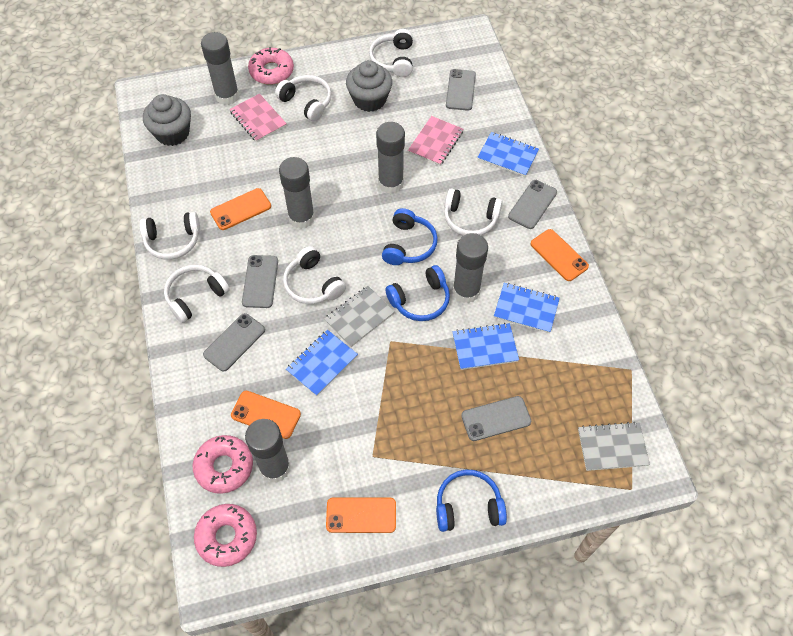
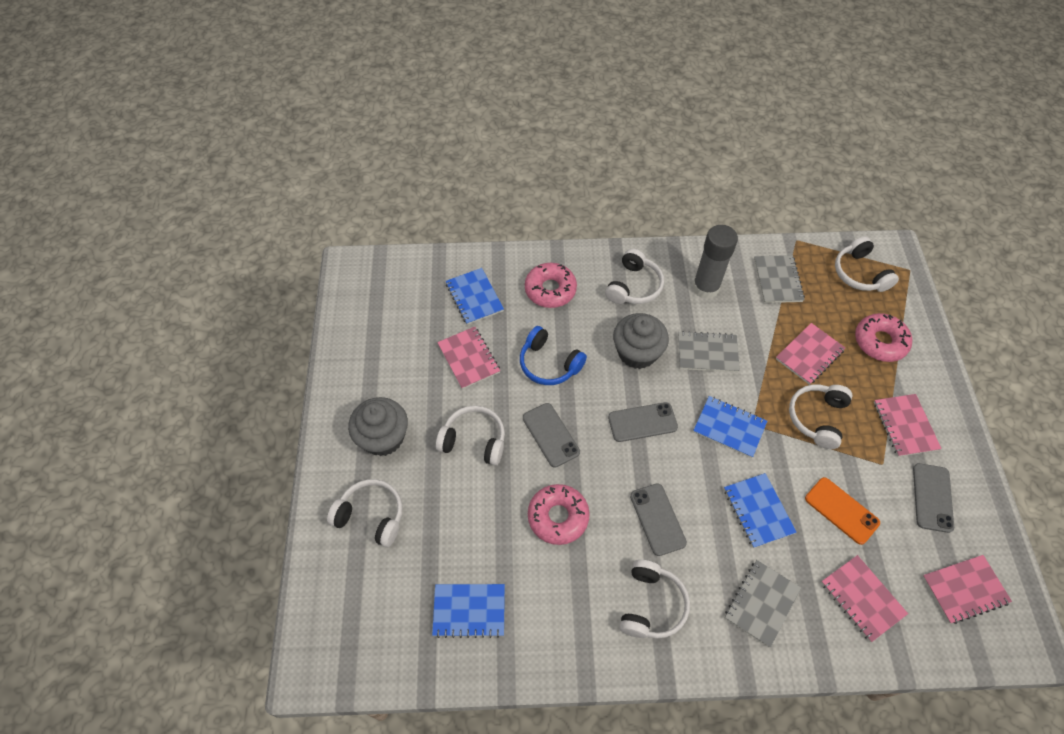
blue headphones: [382,208,438,265] [385,265,450,321] [436,470,507,532] = 3 -> [520,326,587,385] = 1
grey glue stick: [201,32,239,105] [245,419,291,483] [279,157,315,229] [376,122,405,194] [453,233,488,303] = 5 -> [692,225,738,299] = 1
grey notebook: [324,286,395,347] [578,422,650,471] = 2 -> [678,331,740,372] [725,560,801,647] [754,255,805,303] = 3
grey phone: [203,313,265,371] [242,255,278,308] [446,69,476,111] [461,396,531,441] [508,180,557,229] = 5 -> [523,403,580,468] [608,402,678,442] [630,483,687,556] [913,463,954,533] = 4
orange phone: [210,188,271,230] [231,391,301,439] [326,497,396,533] [531,229,589,281] = 4 -> [805,477,880,545] = 1
pink notebook: [229,94,287,142] [408,116,463,166] = 2 -> [437,327,500,389] [776,323,845,385] [821,555,908,642] [874,394,942,457] [922,555,1012,624] = 5

